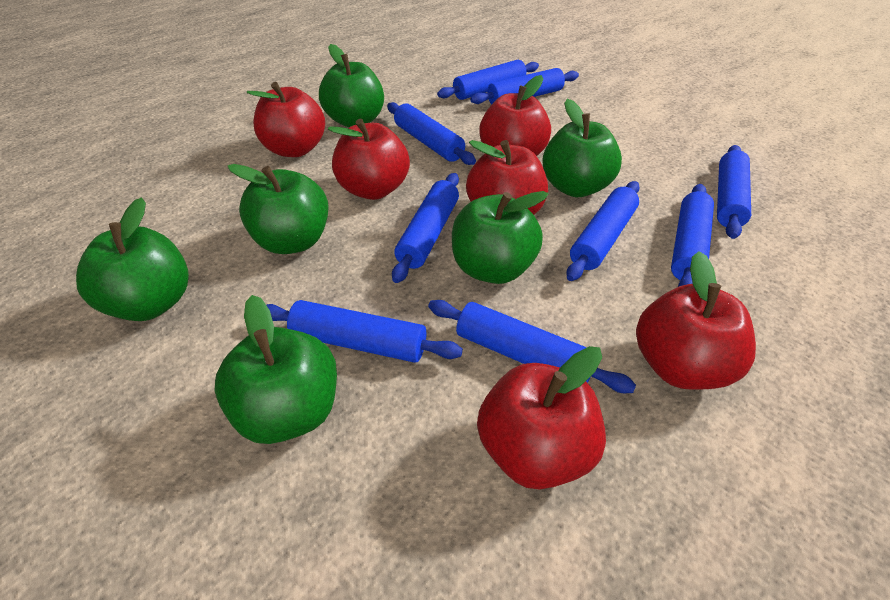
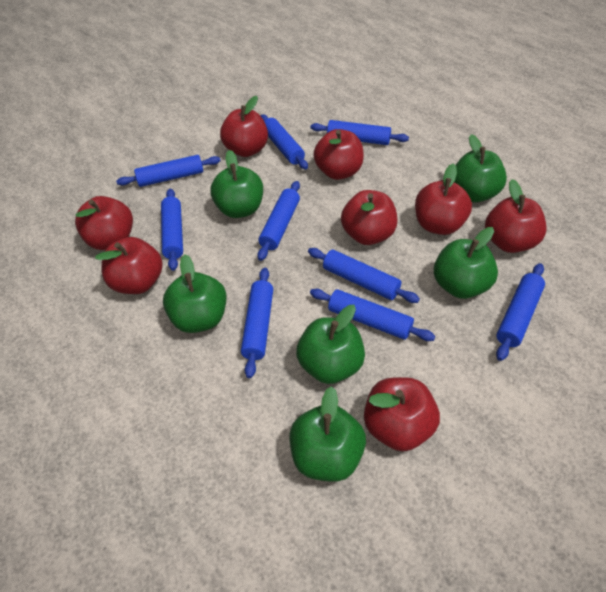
red apple: [247,82,325,157] [328,119,410,200] [466,140,548,215] [477,346,606,489] [479,75,551,156] [636,251,756,390] = 6 -> [75,196,133,250] [95,237,163,294] [220,96,268,157] [313,129,364,180] [341,190,397,245] [364,377,440,451] [415,164,472,235] [485,179,546,253] = 8

